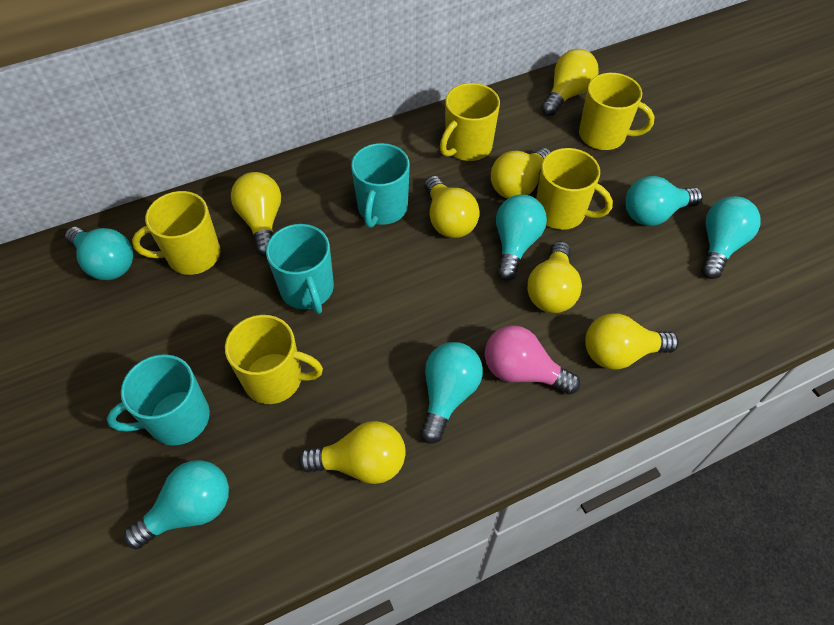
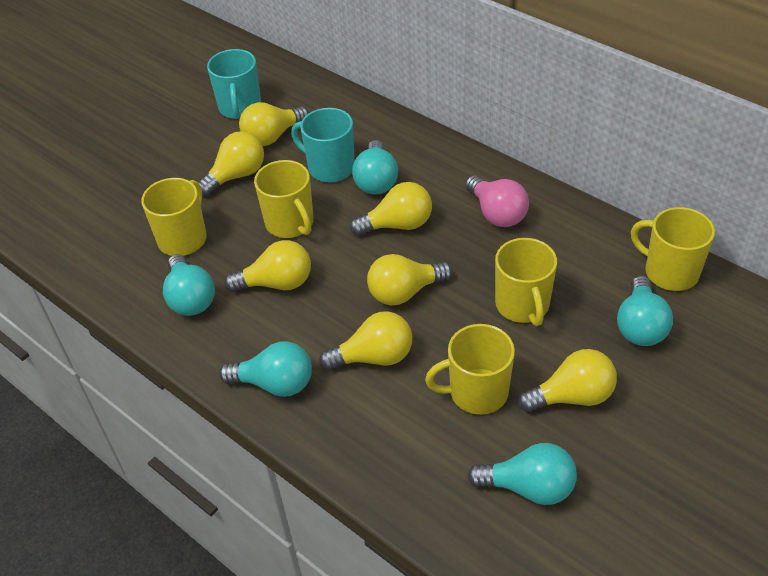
turquoise light bulb: [65,227,133,280] [124,460,229,549] [421,342,483,444] [496,194,547,281] [625,176,703,226] [702,196,760,279] = 6 -> [163,254,215,316] [219,341,312,397] [352,140,398,194] [467,443,577,505] [617,276,673,346] = 5
turquoise mug: [107,354,210,446] [266,224,334,314] [351,143,410,228] = 3 -> [207,49,261,119] [291,108,355,182] = 2

